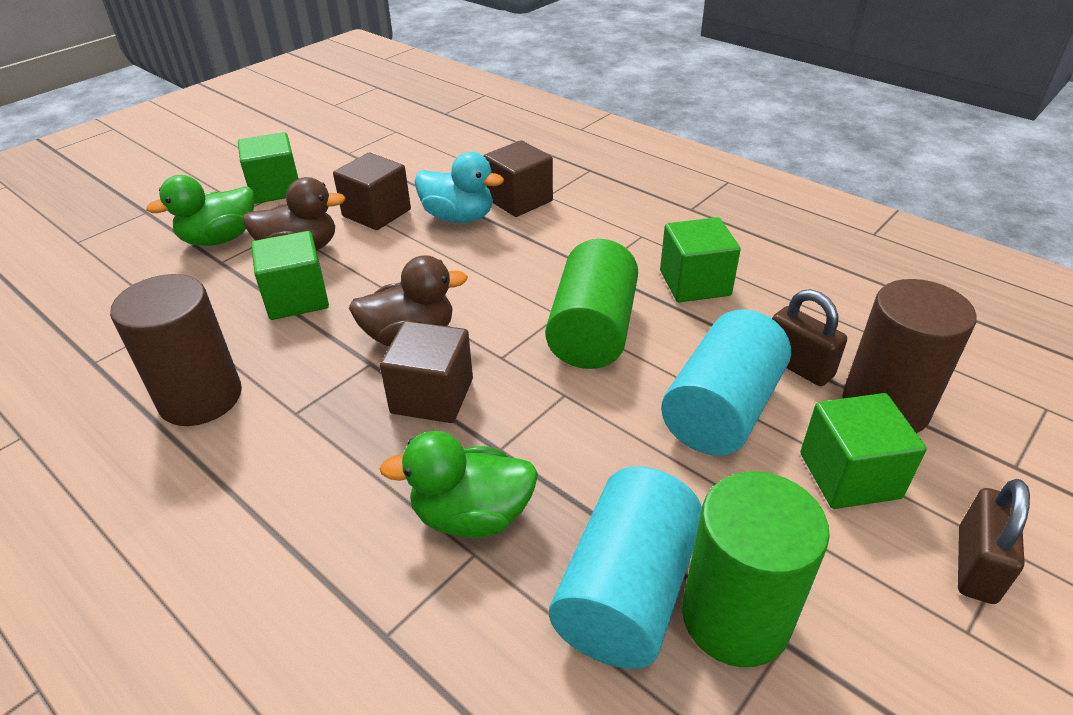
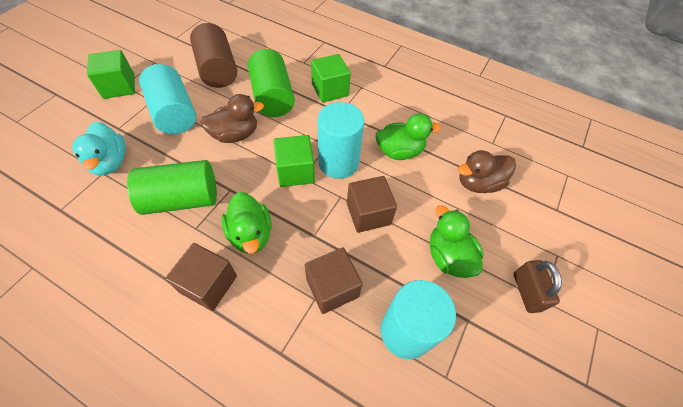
brown cylinder: [110,274,242,426] [842,279,977,433] = 2 -> [190,23,237,88] = 1
brown padlock: [772,289,847,386] [958,479,1030,604] = 2 -> [513,260,562,313] = 1
green cube: [238,132,299,204] [251,231,329,320] [660,217,741,302] [800,393,927,509] = 4 -> [87,50,135,99] [274,135,315,187] [311,54,351,103] = 3
green duck: [146,175,254,246] [379,431,538,538] = 2 -> [222,192,272,254] [375,113,441,160] [430,205,484,278] = 3
turquoise cylinder: [549,467,702,669] [661,309,791,456] = 2 -> [139,64,196,134] [317,102,365,179] [380,280,456,359] = 3

